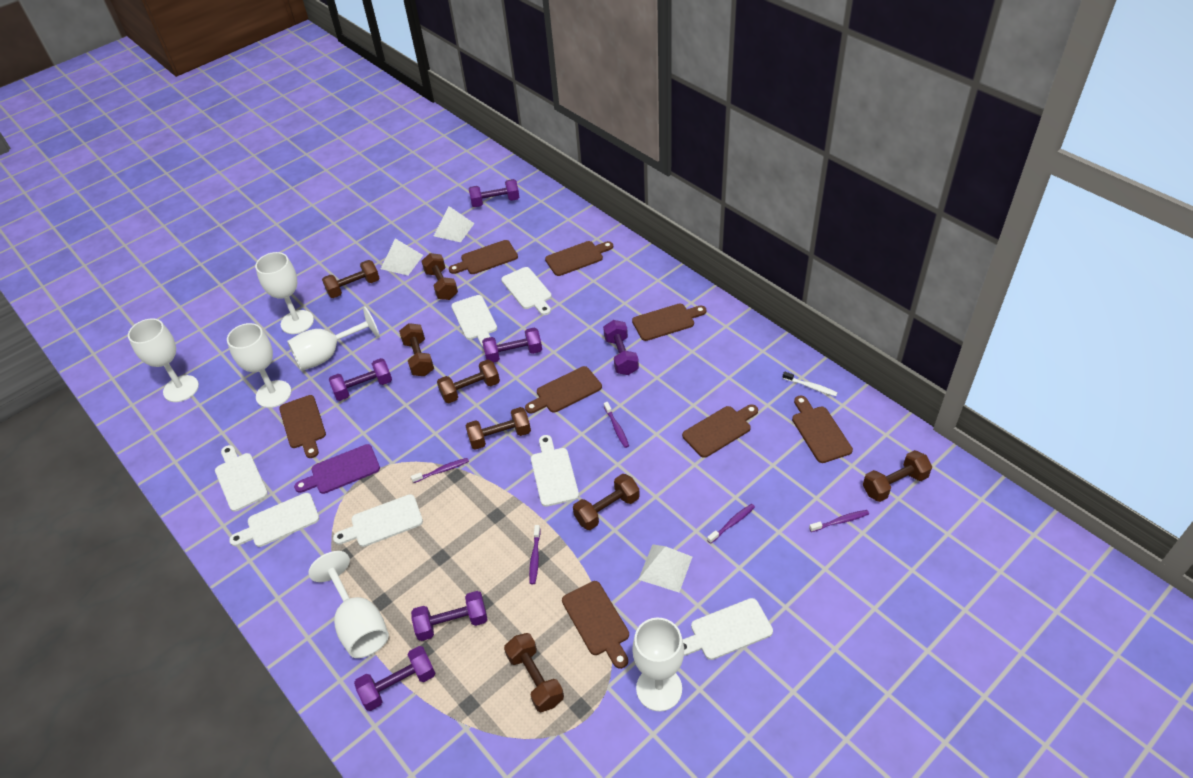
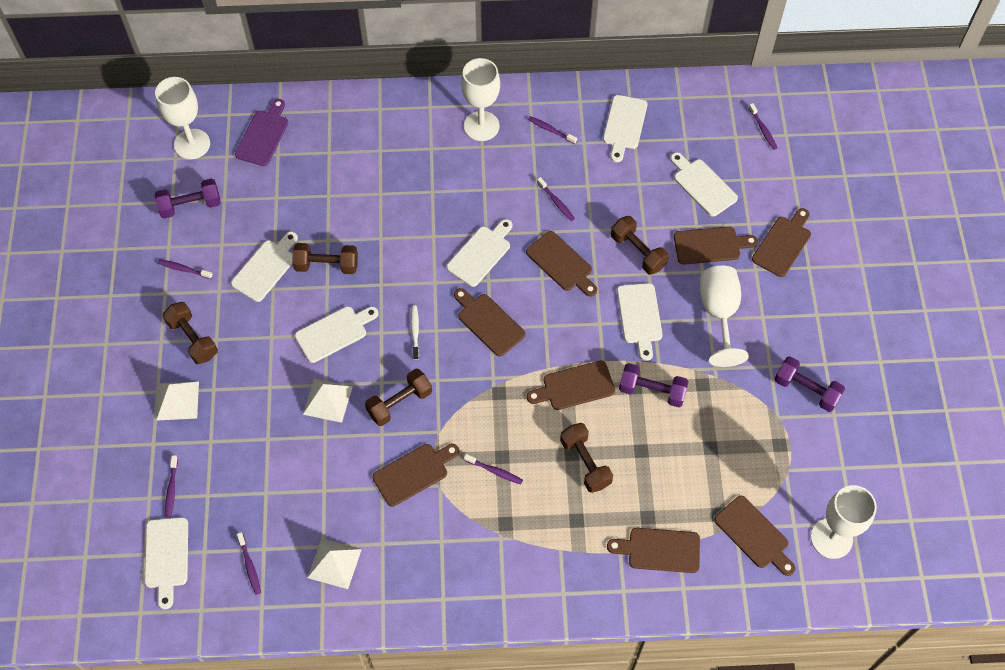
brown dumbbell: [322,260,379,298] [399,323,434,376] [422,253,458,300] [437,359,500,403] [465,407,531,450] [504,633,564,712] [573,474,640,530] [863,450,932,502] = 8 -> [162,302,218,364] [292,243,358,274] [365,369,432,426] [560,423,613,493] [611,216,669,275] = 5
purple dumbbell: [329,358,392,401] [354,646,435,711] [411,591,488,641] [469,179,520,207] [482,327,542,363] [603,320,639,375] = 6 -> [155,178,221,219] [619,363,689,407] [775,356,845,412] = 3
purple toothbrush: [411,458,469,483] [529,525,541,584] [604,402,629,448] [707,504,755,544] [809,510,869,532] = 5 -> [158,259,213,279] [165,455,178,518] [237,532,261,595] [464,454,523,485] [528,116,577,144] [537,177,575,221] [749,103,777,150] = 7
white goblet: [128,318,199,402] [227,323,291,408] [255,252,314,334] [287,307,380,371] [308,551,389,658] [632,617,684,711] = 6 -> [155,77,210,159] [461,58,500,141] [700,266,749,367] [811,485,877,559] = 4

